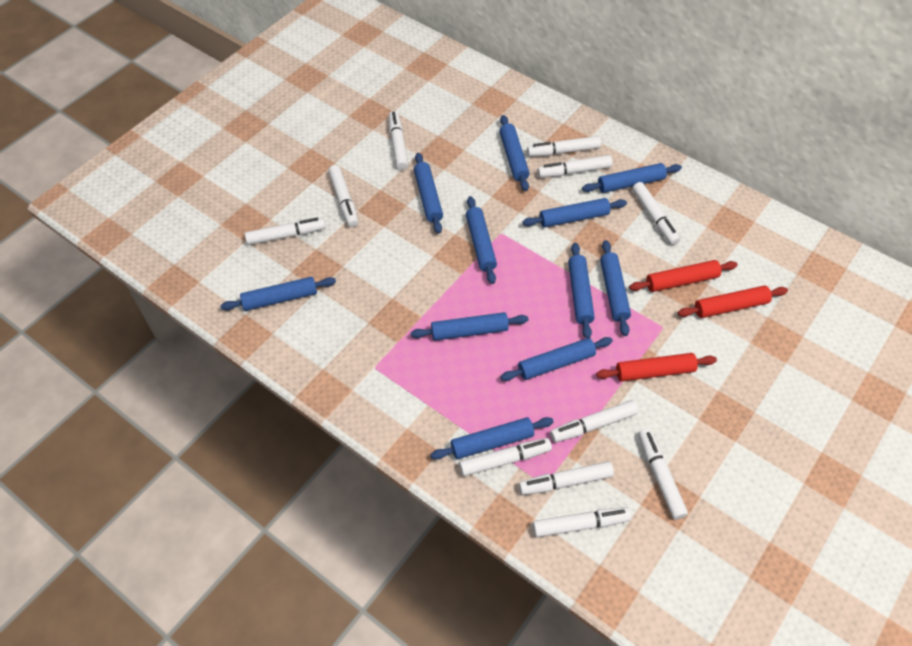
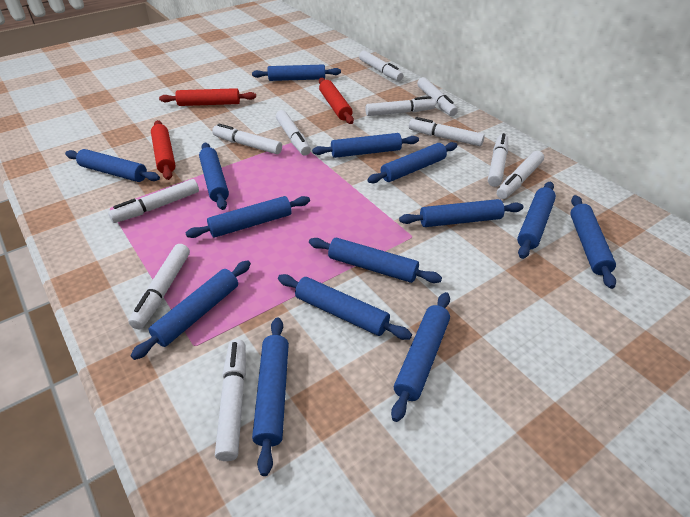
blue rolling pin: [221,277,336,311] [411,312,528,341] [414,153,443,234] [430,417,553,460] [466,196,497,284] [499,115,530,191] [500,337,613,381] [522,198,627,228] [568,243,595,338] [582,163,682,193] [600,240,631,336] = 11 -> [65,149,160,182] [130,260,251,360] [186,196,310,238] [199,142,229,210] [252,65,341,81] [252,317,289,476] [278,274,412,340] [309,238,442,283] [312,133,419,158] [367,142,457,183] [391,292,450,422] [399,199,523,227] [517,182,556,259] [570,195,616,289] = 14

